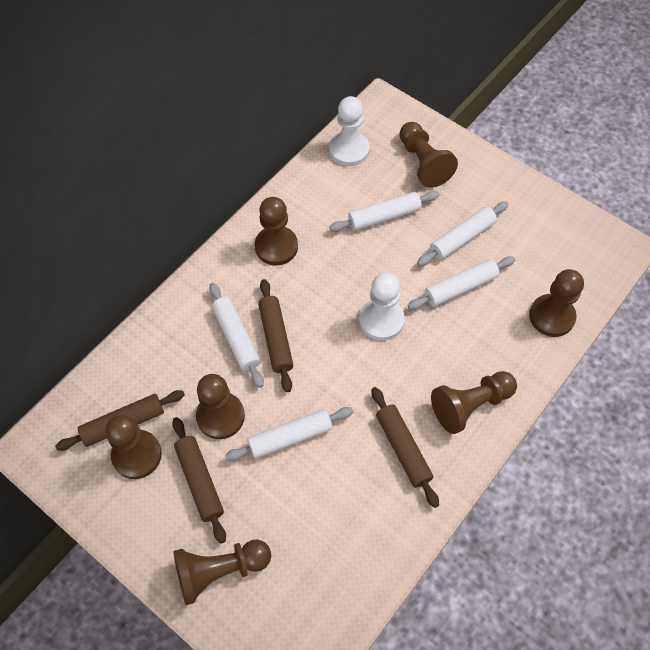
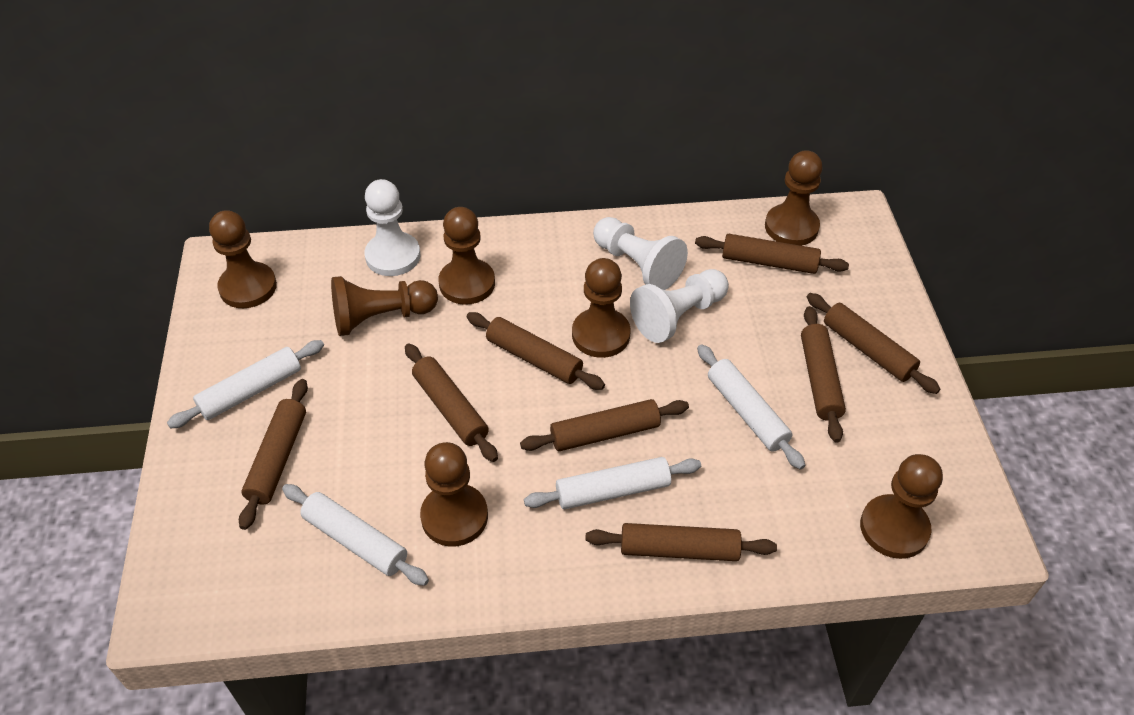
brown rolling pin: [55,390,185,451] [172,417,226,543] [258,279,293,392] [372,387,439,508] = 4 -> [239,379,308,530] [405,343,498,462] [466,312,605,390] [520,399,689,451] [585,523,777,561] [695,234,849,274] [801,306,846,443] [807,293,940,394] = 8
white pawn: [329,96,370,166] [359,273,405,341] = 2 -> [364,179,421,276] [593,217,688,290] [630,269,729,343] = 3
white rolling pin: [209,282,264,388] [225,407,353,461] [329,191,439,232] [408,256,515,310] [417,201,509,266] = 5 -> [167,340,324,428] [282,484,429,586] [524,457,701,509] [697,344,805,470] = 4

